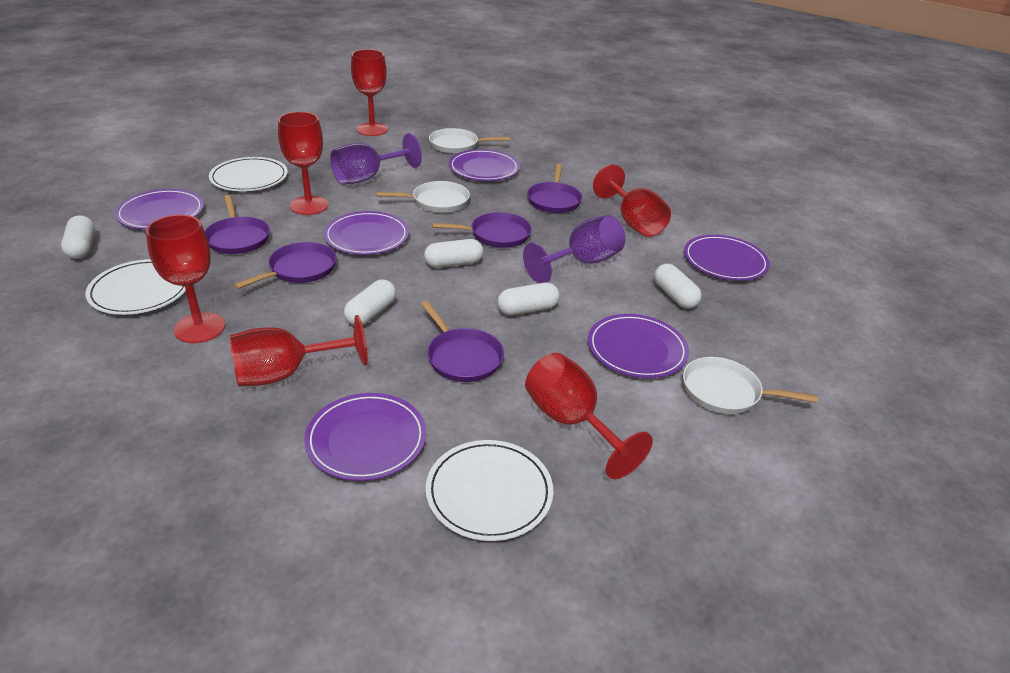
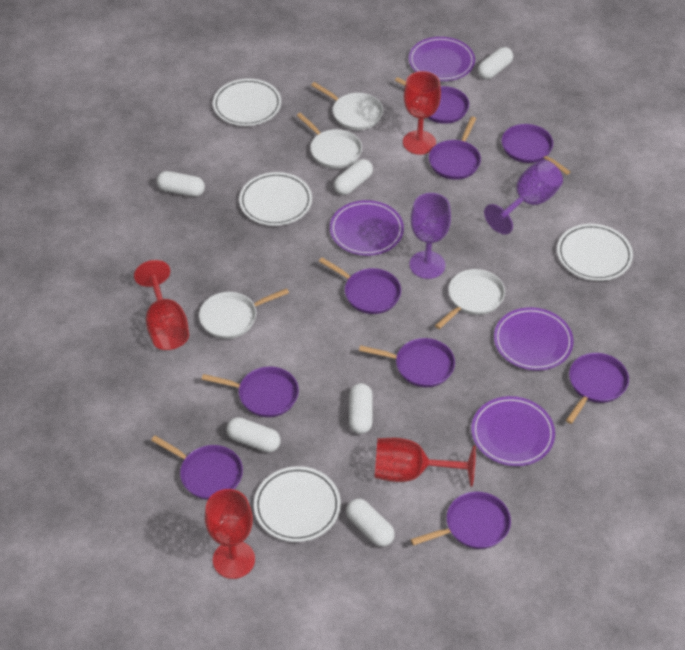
purple pan: [205,195,270,254] [234,242,337,289] [421,301,504,382] [432,212,532,248] [527,163,582,213] = 5 -> [151,436,243,500] [201,367,299,417] [319,257,401,314] [359,338,455,387] [395,77,469,124] [410,491,511,549] [429,116,481,180] [502,124,570,175] [566,353,629,424] = 9
purple plate: [115,189,204,230] [304,393,426,481] [324,211,409,255] [449,149,520,181] [588,314,689,378] [684,235,770,281] = 6 -> [330,200,404,256] [409,37,475,81] [471,396,555,466] [494,307,574,371] = 4
red goblet: [146,215,225,343] [230,315,368,387] [278,112,328,215] [351,49,388,136] [525,353,653,479] [593,164,671,237] = 6 -> [134,260,189,350] [205,489,255,579] [375,438,476,487] [403,71,441,155] = 4
white capsule: [61,215,95,259] [344,279,396,325] [424,239,483,268] [497,283,560,315] [654,264,702,309] = 5 -> [157,171,205,197] [227,417,281,452] [334,159,373,195] [346,499,395,547] [349,383,373,434] [478,47,513,79] = 6
white pan: [376,181,470,213] [429,128,510,154] [683,357,818,414] = 3 -> [199,288,289,339] [296,113,362,169] [311,82,383,130] [435,269,505,329] = 4
white plate: [85,259,186,315] [209,157,288,191] [426,440,553,541] = 3 -> [213,79,281,126] [239,172,312,226] [254,466,341,542] [557,224,633,281] = 4

